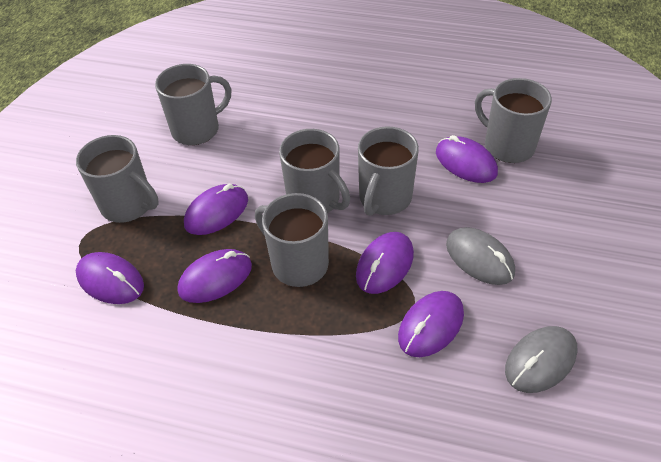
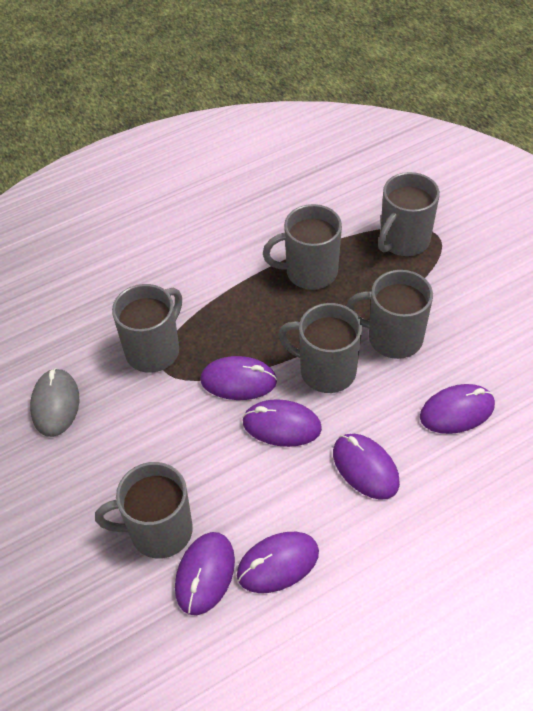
grey mouse: [446,227,515,285] [505,326,578,393] = 2 -> [30,368,79,437] = 1

